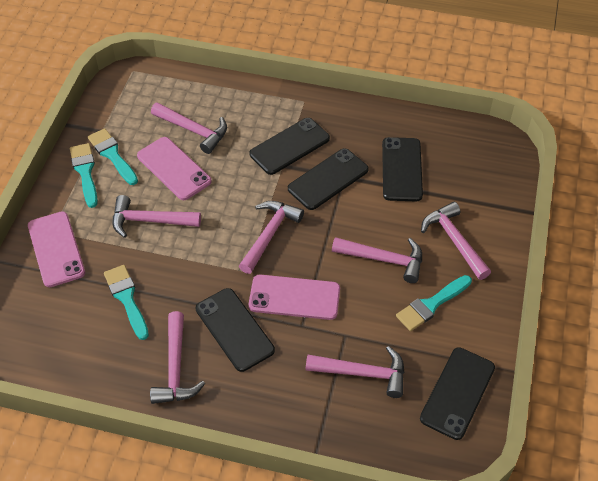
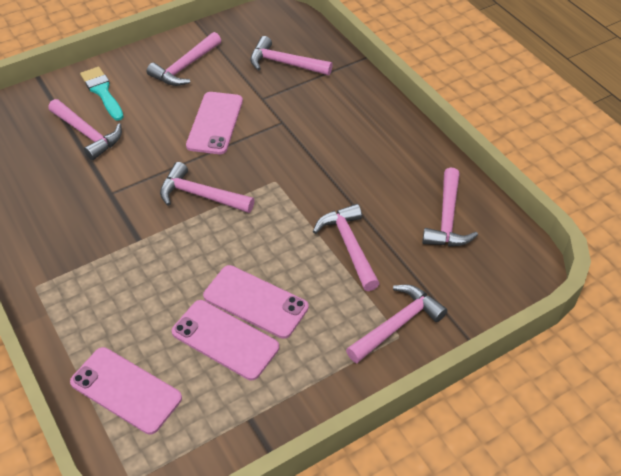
black phone: [195,288,275,372] [249,118,330,175] [288,148,369,210] [382,137,423,202] [420,347,495,440] = 5 -> none = 0
pink phone: [28,211,85,287] [137,137,212,200] [249,275,340,320] = 3 -> [70,347,182,435] [172,300,279,380] [186,92,243,154] [203,265,309,339] = 4
turquoise brush: [70,143,98,208] [88,128,138,185] [104,265,149,340] [396,275,472,331] = 4 -> [80,67,124,121] = 1

